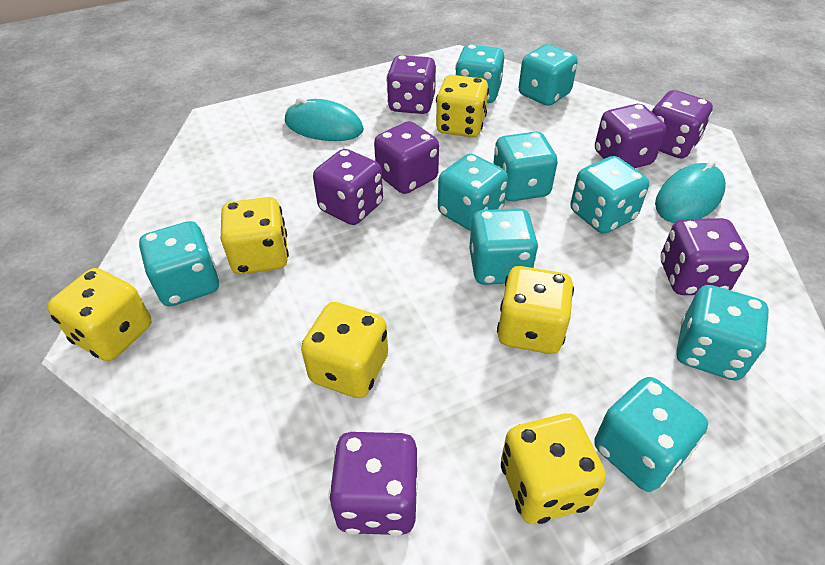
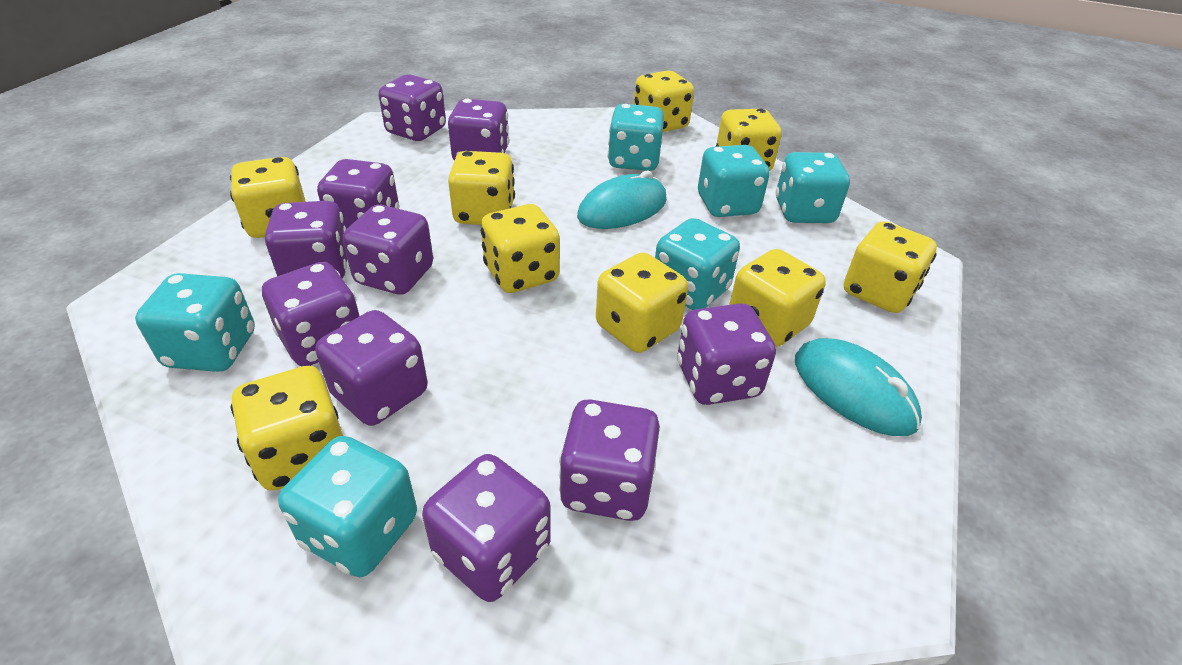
purple dice: [313,149,383,225] [328,432,418,536] [374,121,439,194] [386,55,436,114] [595,104,666,168] [651,90,713,159] [660,218,749,295] = 7 -> [262,262,359,366] [265,201,347,279] [315,310,427,426] [317,159,399,229] [343,205,433,295] [379,74,446,141] [422,454,551,602] [448,99,509,161] [559,399,660,521] [677,303,776,405] = 10
turquoise dice: [139,221,220,306] [438,154,508,231] [455,44,504,103] [469,208,538,285] [493,132,558,201] [519,44,578,106] [570,156,649,234] [594,377,708,492] [676,285,769,380] = 9 -> [135,273,255,372] [278,436,417,577] [607,104,664,171] [655,218,740,310] [698,145,769,217] [775,152,850,223] = 6
yellow dice: [47,268,152,361] [221,197,289,274] [301,302,388,398] [436,75,489,137] [497,266,574,354] [501,413,606,524] = 6 -> [230,157,306,238] [231,366,343,491] [448,151,515,225] [481,204,560,293] [596,252,688,353] [634,70,694,132] [716,109,782,171] [729,249,826,347] [844,221,937,313] = 9

